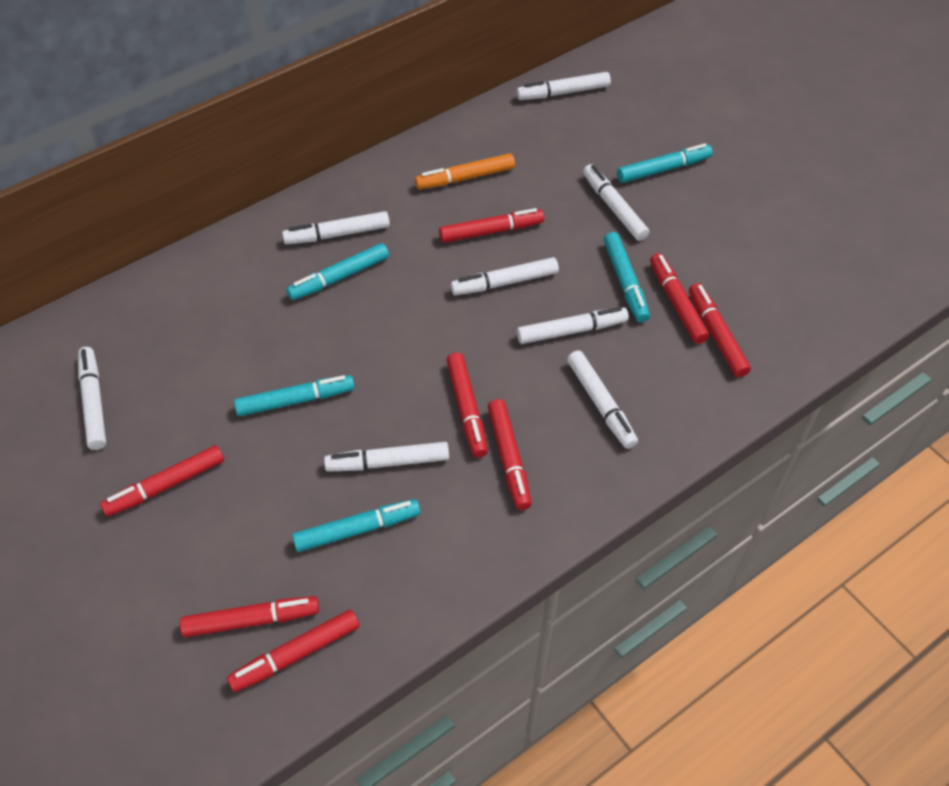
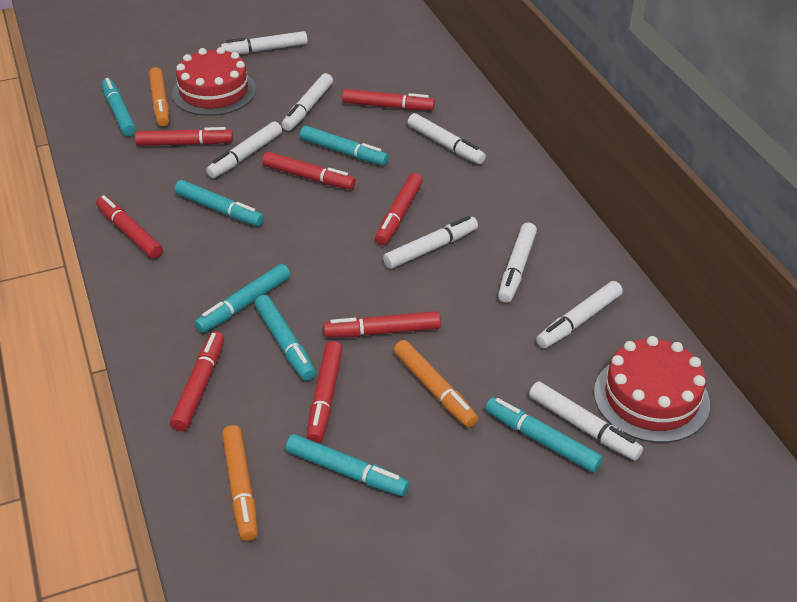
orange marker: [415,153,515,190] = 1 -> [149,67,169,127] [222,425,258,541] [394,340,478,428] = 3
red cake: none = 0 -> [172,47,256,116] [594,336,710,443] = 2
turquoise marker: [234,375,355,416] [287,243,389,300] [292,499,420,552] [604,232,650,322] [617,144,713,183] = 5 -> [102,78,136,136] [175,180,264,226] [195,264,290,333] [255,295,316,381] [285,434,409,496] [300,126,389,165] [485,397,603,473] = 7

